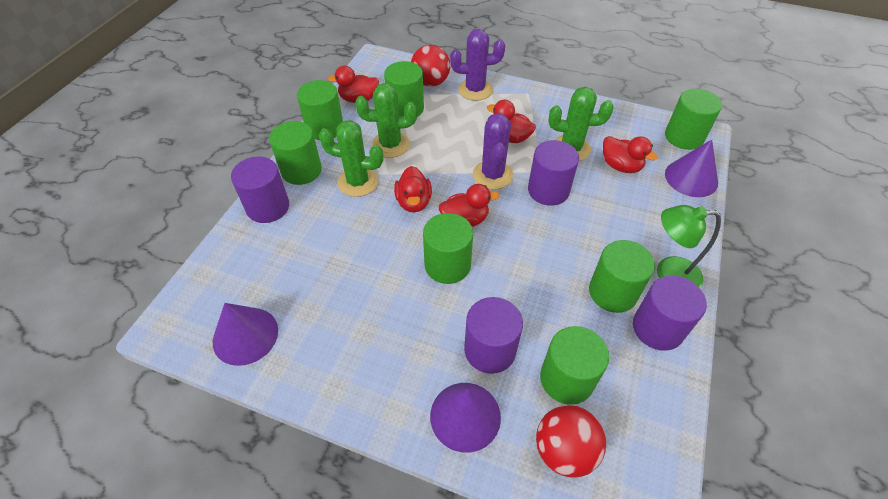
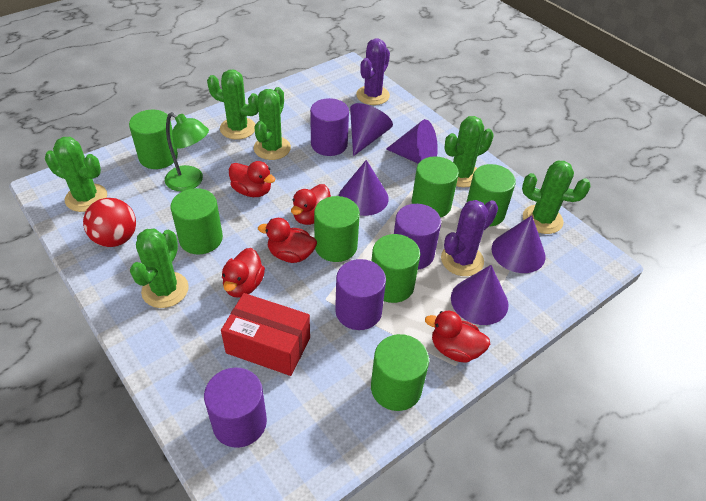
green cactus: [319,120,383,197] [355,83,417,158] [549,87,614,161] = 3 -> [45,137,107,212] [130,229,189,308] [207,70,259,140] [254,87,291,160] [445,116,493,187] [522,161,591,234] = 6
purple cone: [213,303,278,366] [430,383,501,453] [665,139,718,197] = 3 -> [339,160,389,216] [350,103,393,156] [386,119,438,164] [451,265,508,325] [491,215,546,273] = 5
red ball: [411,45,450,87] [536,405,606,478] = 2 -> [83,198,136,247] = 1
red box: none = 0 -> [221,293,310,376] = 1

